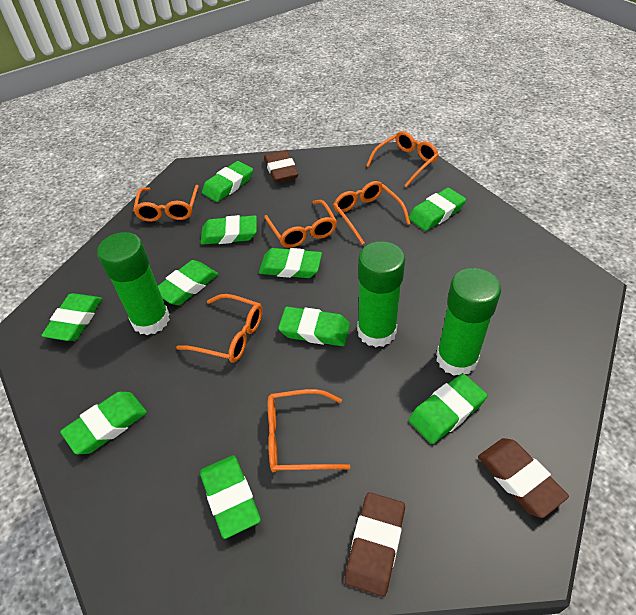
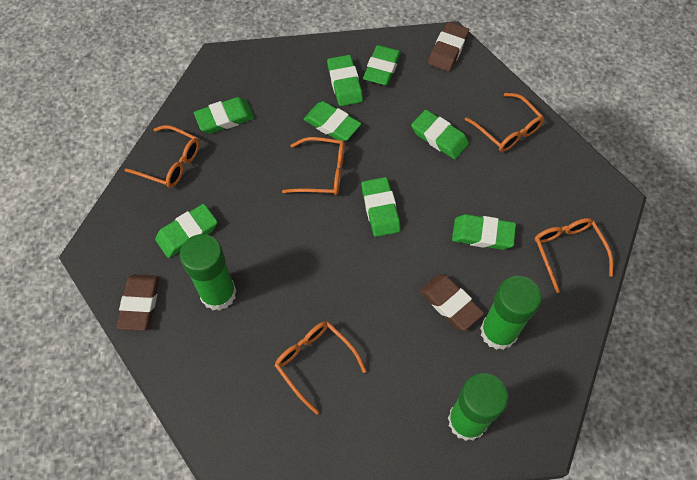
green eraser: [41,293,102,341] [60,392,147,454] [158,260,218,305] [200,455,261,539] [201,215,257,245] [202,161,253,202] [259,248,322,278] [278,307,350,346] [409,188,466,231] [409,373,488,444] = 10 -> [155,204,217,258] [194,97,254,134] [303,101,361,142] [327,55,363,106] [361,177,401,237] [363,45,401,86] [411,110,469,159] [452,214,516,250] = 8
orange glasses: [133,185,199,222] [176,294,263,363] [264,200,337,248] [268,389,350,472] [333,181,410,245] [366,131,439,187] = 6 -> [125,125,199,188] [275,321,367,415] [282,137,345,195] [465,93,544,152] [534,218,613,293] = 5

